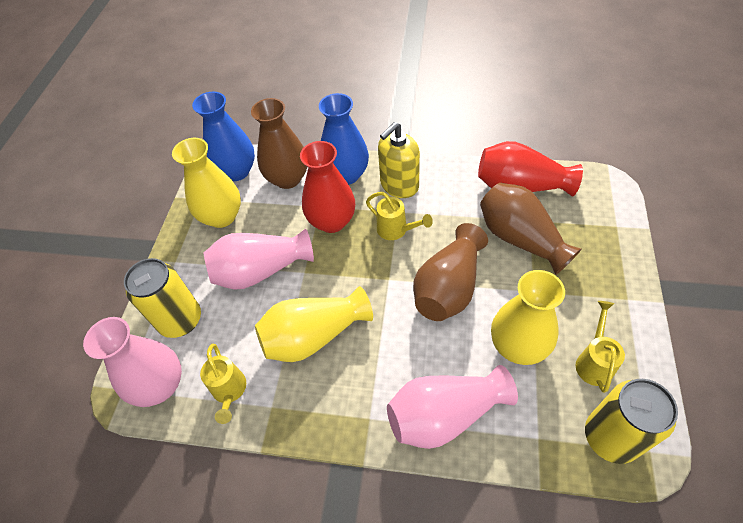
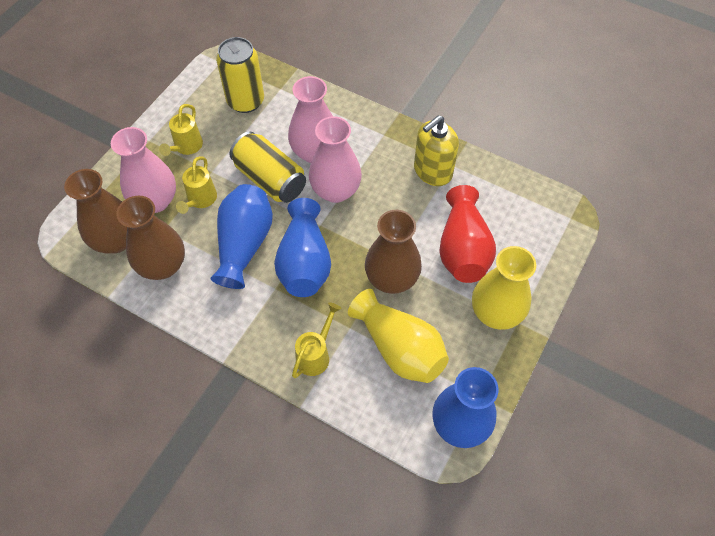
blue vase: [192,92,255,181] [319,93,369,185] = 2 -> [210,184,273,289] [274,198,331,297] [432,367,498,448] = 3
red vase: [300,141,355,233] [478,141,583,196] = 2 -> [439,185,496,283] = 1
yellow vase: [172,138,241,228] [255,286,373,362] [491,270,565,365] = 3 -> [348,289,449,383] [472,246,536,330] = 2

